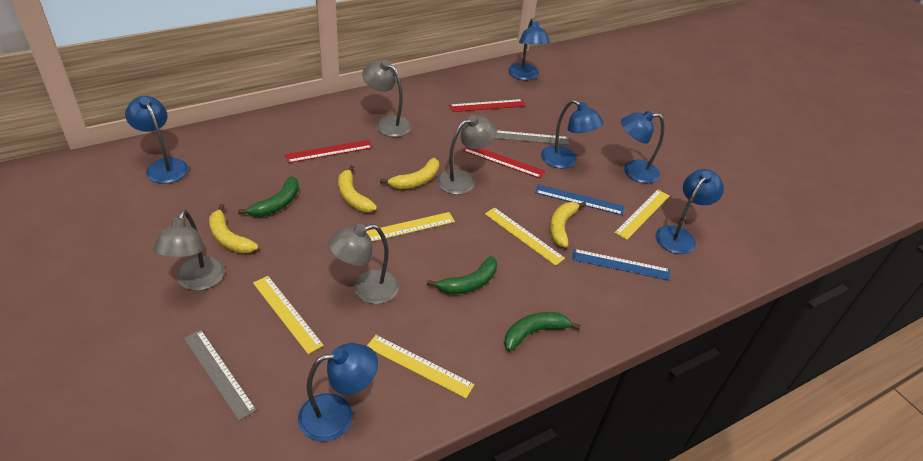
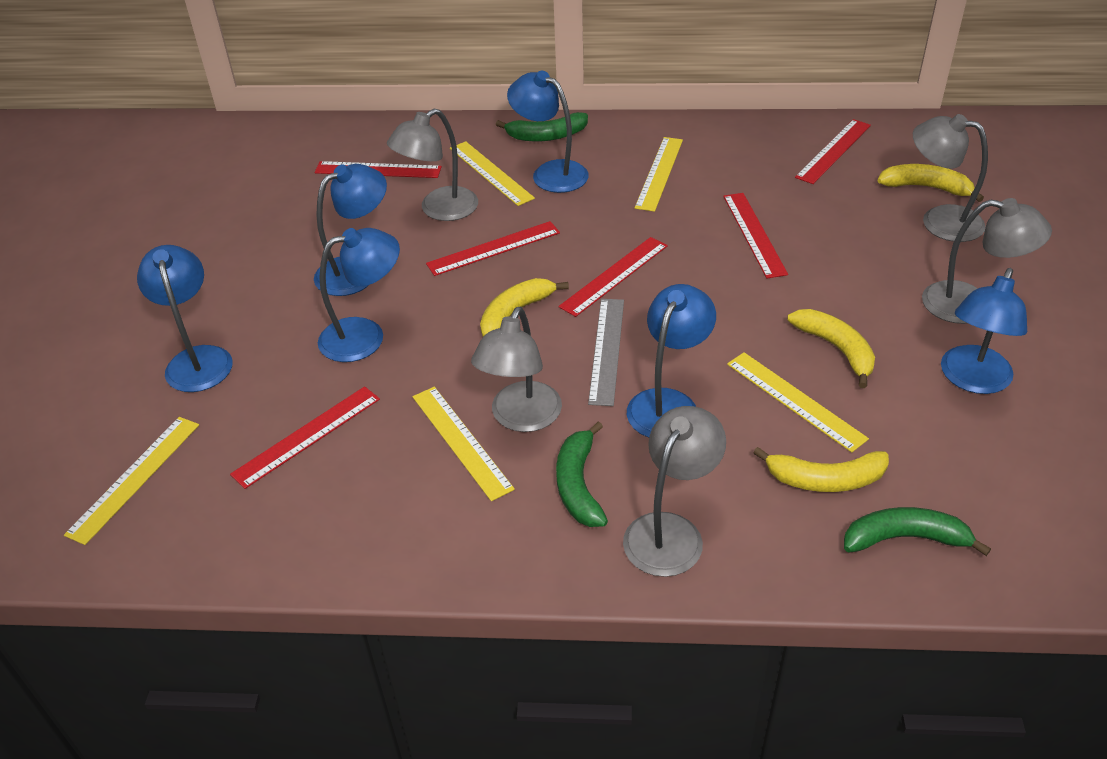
blue ruler: [535,184,624,215] [572,249,670,281] = 2 -> none = 0
grey lamp: [154,210,225,291] [328,224,399,304] [362,60,412,137] [437,115,497,195] = 4 -> [387,109,478,221] [471,307,562,432] [623,406,726,577] [913,114,988,242] [922,198,1052,324] = 5
grey ruler: [184,330,257,421] [495,130,569,145] = 2 -> [588,299,624,406] = 1
red ruler: [285,140,373,163] [449,99,526,112] [463,147,545,179] = 3 -> [230,386,380,489] [315,161,442,178] [426,221,560,276] [559,237,668,317] [723,193,788,278] [795,119,871,184] = 6

